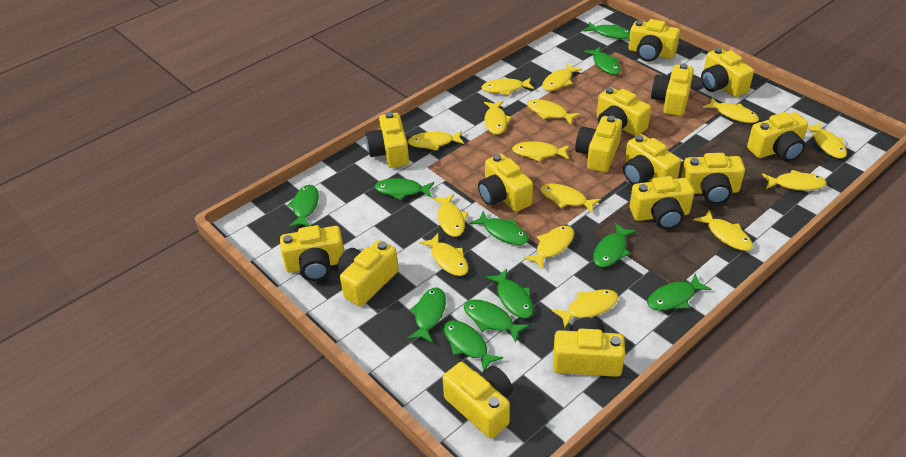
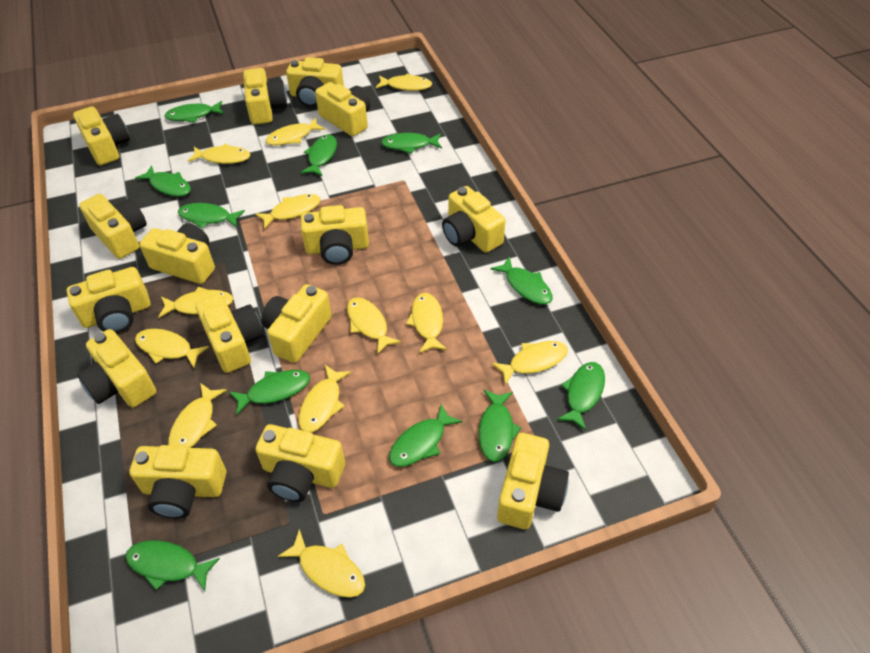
yellow fish: [408,131,464,151] [419,233,468,276] [433,194,468,237] [481,77,534,95] [484,101,512,135] [512,142,570,162] [523,226,574,270] [527,99,580,125] [540,184,601,213] [542,63,582,91] [552,289,618,328] [693,210,753,251] [703,97,759,123] [762,170,827,191] [807,122,847,158] = 15 -> [135,329,209,368] [158,287,233,318] [168,383,227,448] [188,144,250,164] [255,194,321,229] [266,117,325,146] [278,529,365,597] [298,365,351,432] [347,297,401,355] [375,73,432,91] [406,293,447,353] [492,341,568,385] = 12

